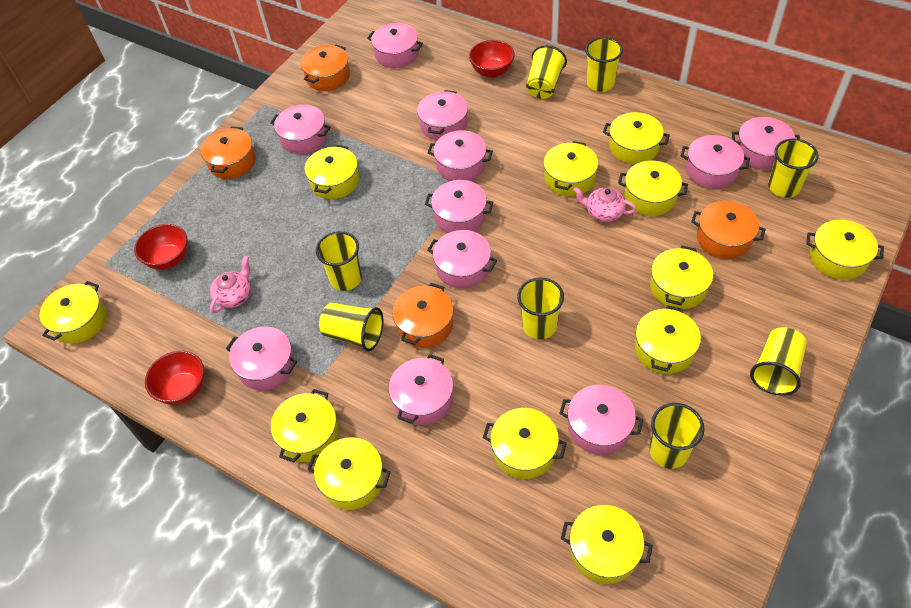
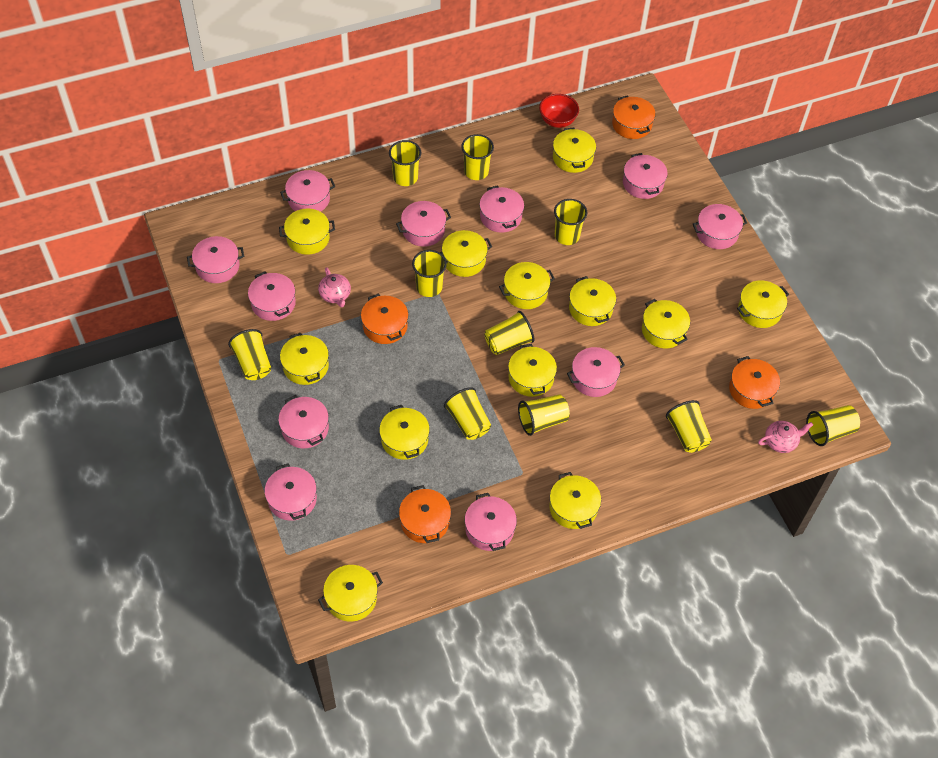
red bowl: [134,224,188,270] [145,351,204,405] [469,40,515,78] = 3 -> [539,94,579,128] = 1
yellow cup: [316,231,362,291] [319,303,383,351] [517,278,564,340] [526,45,567,99] [585,37,623,92] [650,403,705,469] [750,327,807,396] [768,139,819,198] = 8 -> [228,329,271,380] [389,140,421,186] [412,250,447,297] [444,387,491,440] [461,134,494,180] [484,311,535,355] [518,394,570,436] [554,199,587,245] [666,400,712,453] [806,405,860,446] = 10

